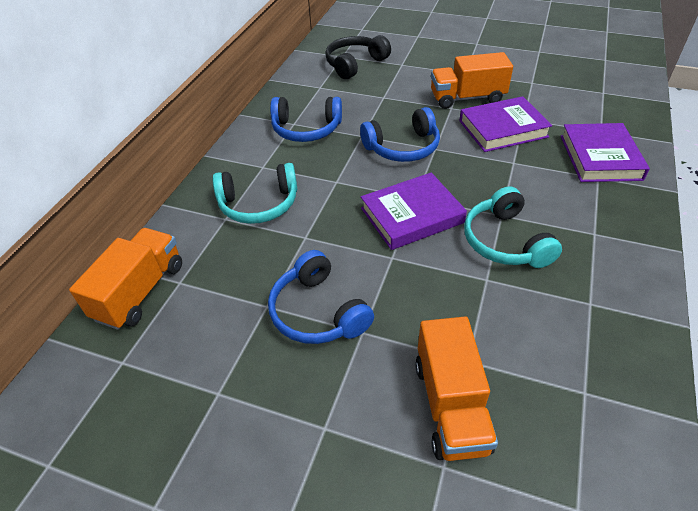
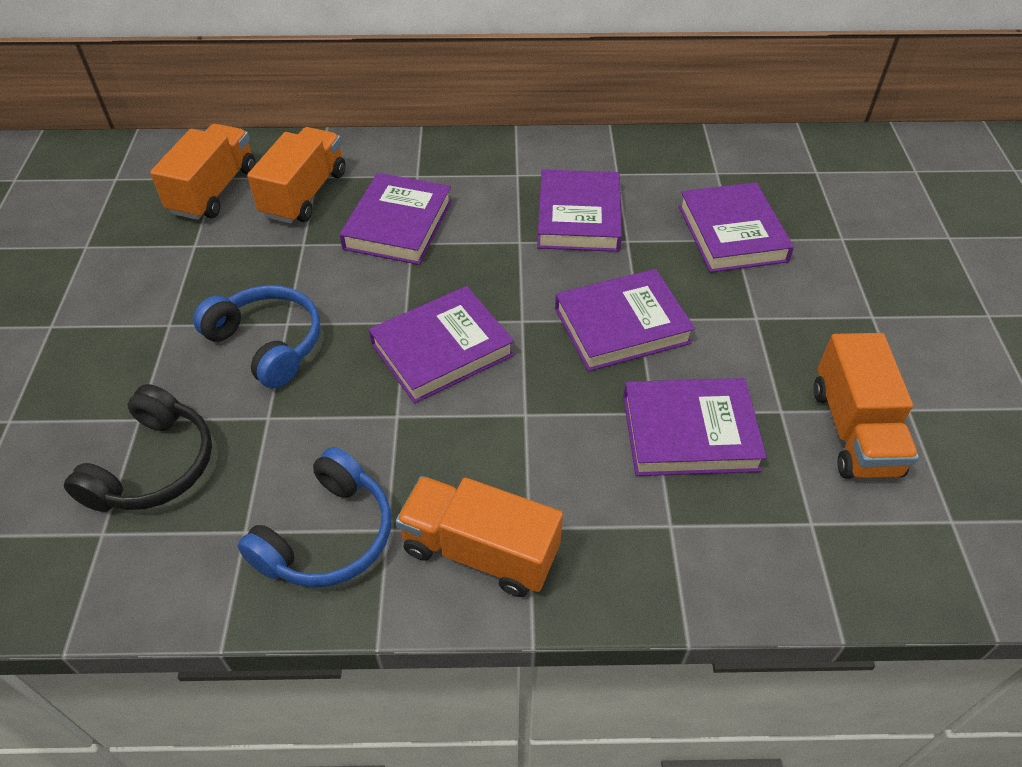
blue headphones: [268,250,374,344] [270,97,342,142] [360,107,440,162] = 3 -> [193,285,321,389] [237,447,391,588] = 2
orange truck: [69,228,182,330] [415,317,498,461] [431,52,513,109] = 3 -> [150,124,255,220] [247,127,345,224] [396,476,563,597] [814,333,919,479] = 4
purple book: [361,173,467,250] [459,96,552,152] [561,123,650,182] = 3 -> [340,173,452,265] [369,286,514,404] [537,169,622,252] [555,269,695,371] [623,378,767,476] [678,182,794,273] = 6
turquoise headphones: [213,163,297,224] [464,186,562,268] = 2 -> none = 0

